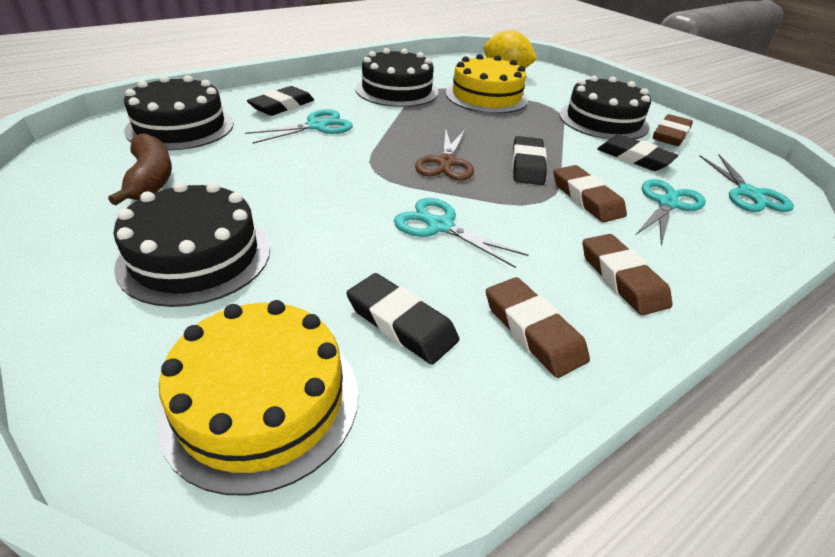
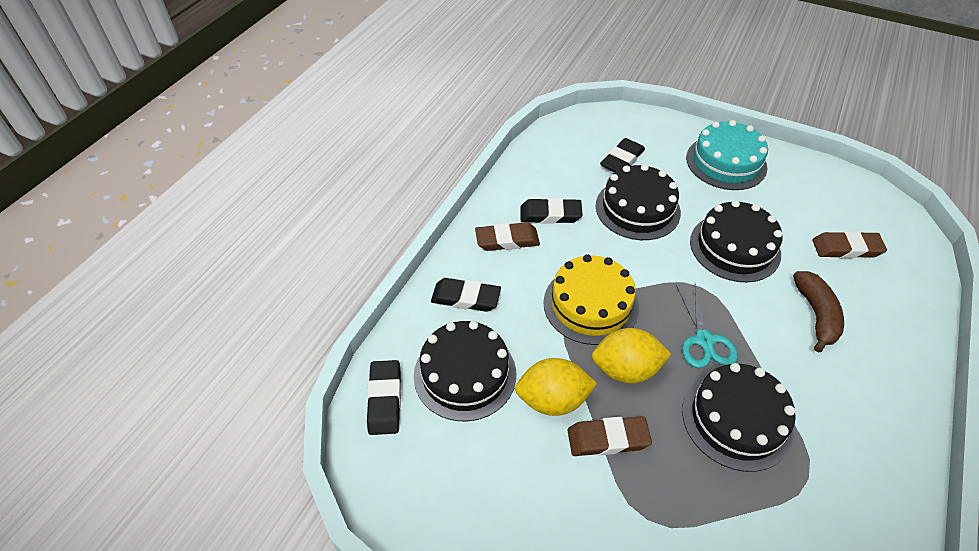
brown eraser: [486,277,590,378] [554,165,627,222] [583,234,672,316] [653,114,693,146] = 4 -> [475,222,540,251] [567,416,652,456] [812,231,887,258] = 3
brown scissors: [415,130,474,181] = 1 -> none = 0
turquoise cake: none = 0 -> [686,120,768,190] = 1
turquoise scissors: [245,109,353,144] [394,198,528,268] [636,179,706,246] [700,155,794,212] = 4 -> [676,284,738,368] = 1
yellow cake: [157,300,358,495] [446,54,528,114] = 2 -> [543,254,639,345] = 1
yellow lemon: [484,30,537,68] = 1 -> [515,358,597,416] [592,328,671,383] = 2

